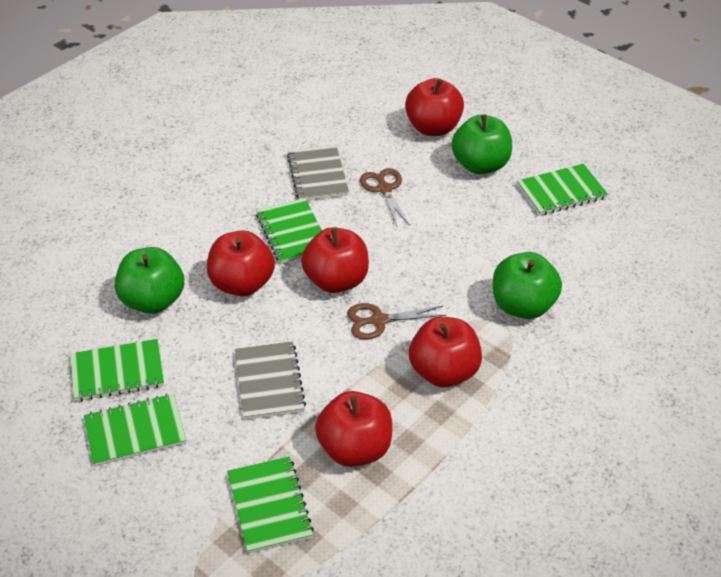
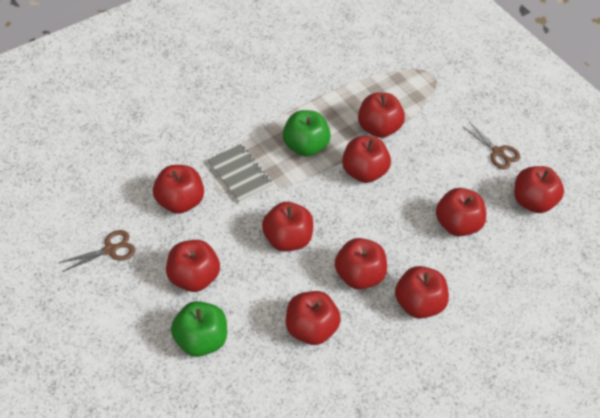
green apple: [115,247,184,314] [451,114,512,174] [493,252,562,319] = 3 -> [171,301,227,357] [283,110,331,157] = 2
green notebook: [70,339,164,401] [84,394,186,466] [227,456,314,554] [256,198,322,264] [517,164,608,215] = 5 -> none = 0
grey notebook: [235,341,306,420] [287,145,349,200] = 2 -> [207,144,272,203] = 1
red apple: [207,230,275,296] [301,227,369,293] [315,391,392,467] [405,78,464,136] [409,317,482,387] = 5 -> [153,165,204,214] [166,240,220,292] [262,202,313,252] [286,291,341,345] [335,238,387,290] [342,136,391,183] [358,93,405,138] [395,266,449,319] [436,188,486,236] [514,166,564,213] = 10

